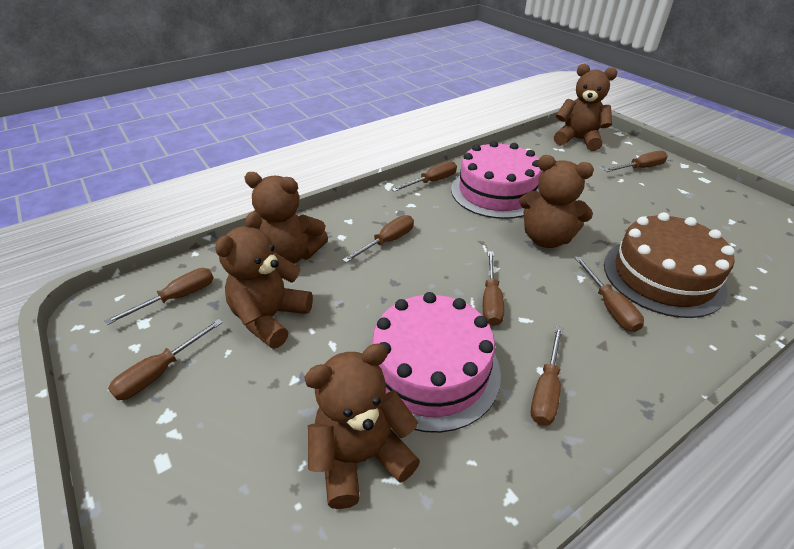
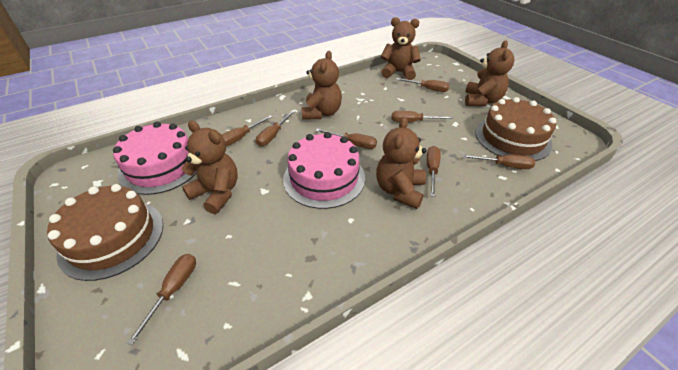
brown cake: [604,212,735,318] = 1 -> [47,184,163,281] [475,97,556,161] = 2

